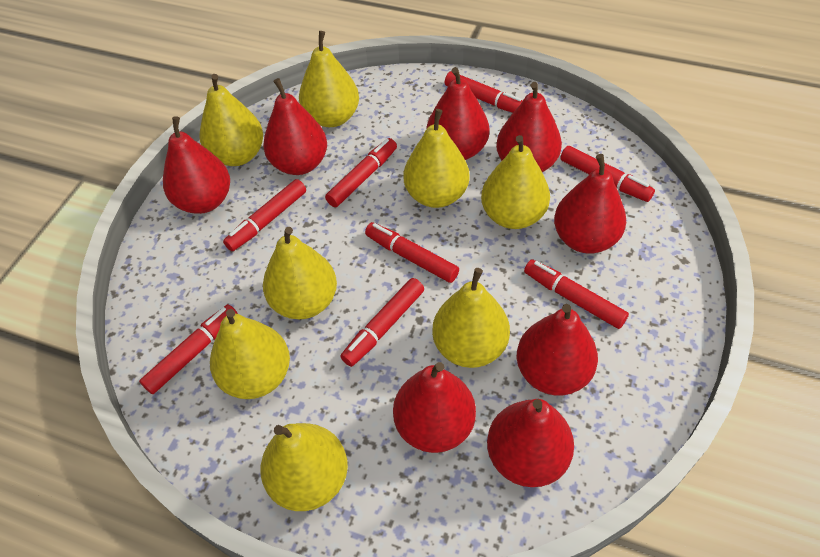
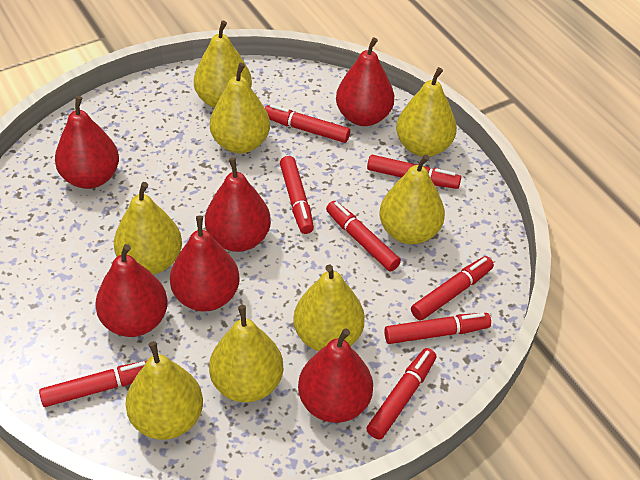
red pear: [163,116,230,214] [263,78,327,175] [393,362,476,453] [426,67,489,160] [487,399,574,487] [496,82,562,172] [517,304,598,396] [554,154,626,254] = 8 -> [55,96,119,189] [95,244,168,337] [170,216,240,312] [205,158,271,252] [298,329,373,423] [336,37,394,126] = 6

